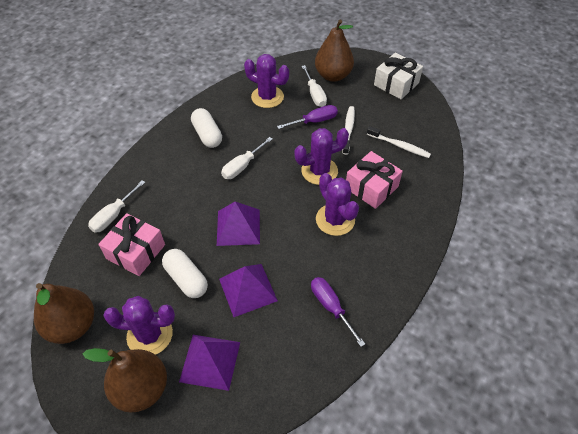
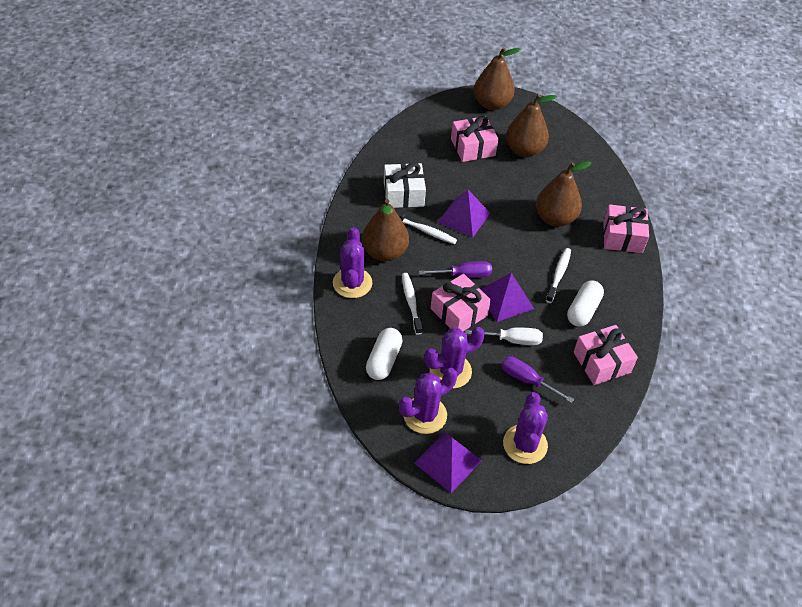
brown pear: [34,283,94,344] [83,348,167,413] [315,20,354,82] = 3 -> [362,199,409,261] [474,47,521,110] [506,94,557,157] [536,161,591,227] = 4
pink gift: [98,213,165,276] [346,151,403,209] = 2 -> [431,274,491,331] [451,116,498,162] [574,325,638,385] [603,204,649,253] = 4
white screwdriver: [88,180,146,233] [221,137,273,179] [302,65,327,107] = 3 -> [465,327,543,345] = 1
white toothbrush: [343,106,355,155] [367,126,431,158] = 2 -> [395,210,457,244] [402,273,423,335] [546,248,571,303] = 3

